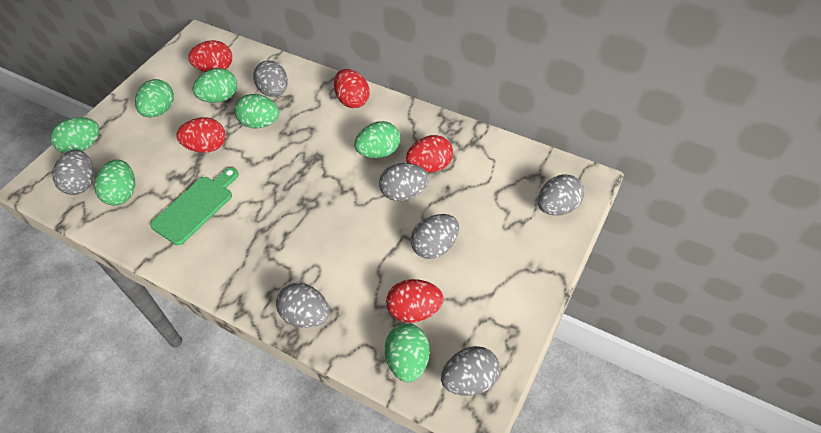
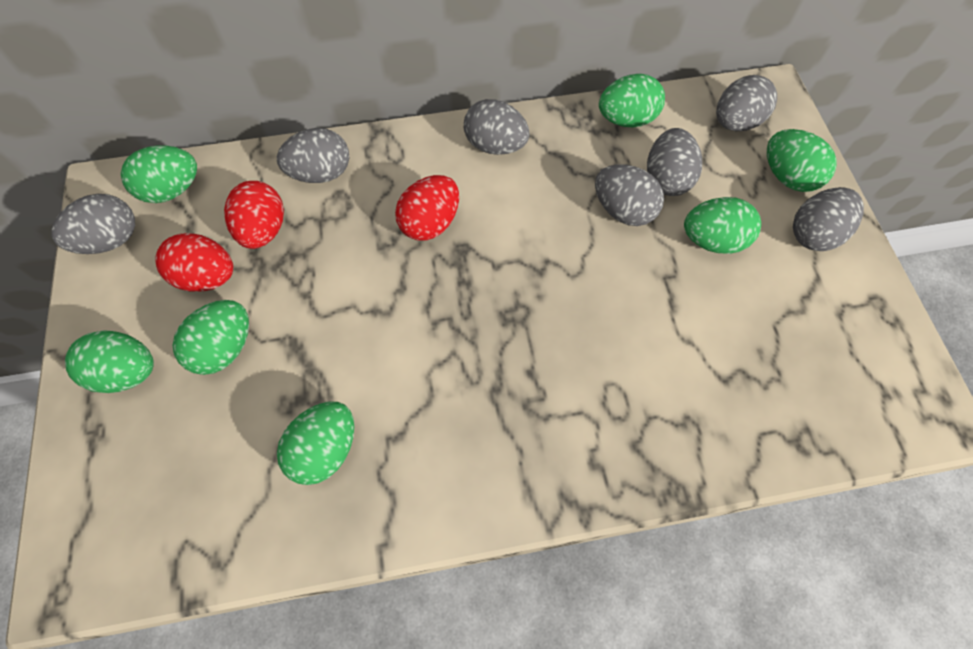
green cutting board: [150,167,239,245] = 1 -> none = 0
red egg: [176,117,225,153] [188,40,232,72] [334,69,370,108] [386,279,444,323] [406,135,453,173] = 5 -> [155,233,233,292] [224,181,284,249] [395,175,459,241] = 3

